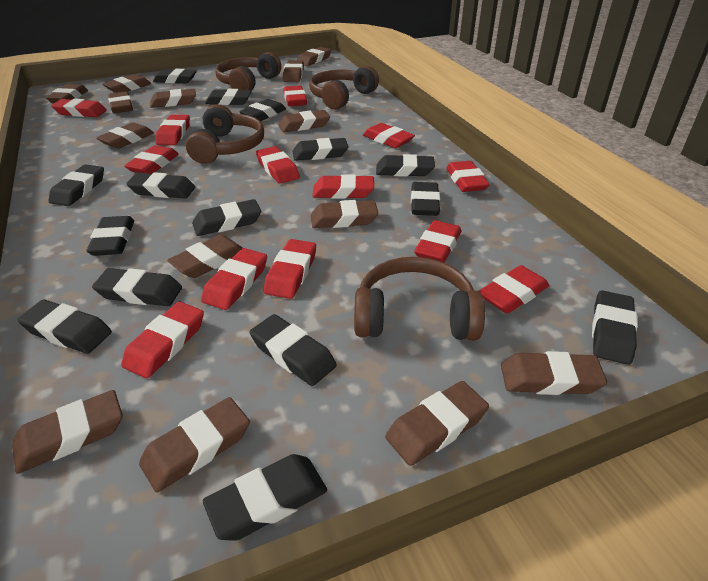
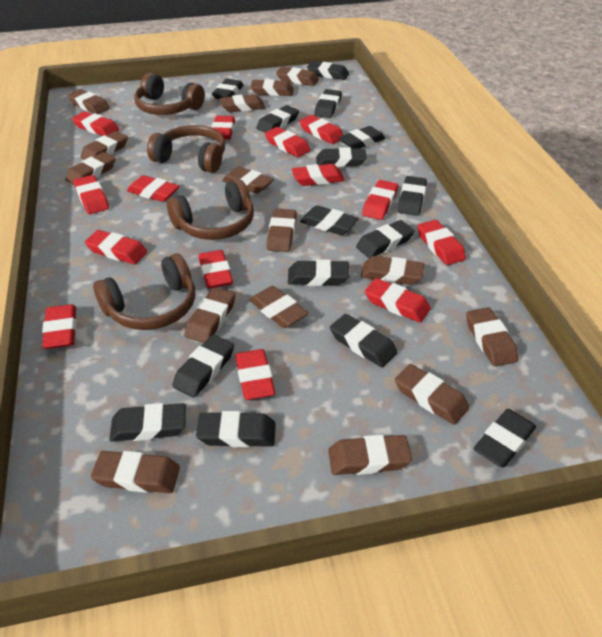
brown eraser: [12,390,123,474] [46,84,88,104] [96,122,154,149] [103,74,151,93] [108,91,133,113] [139,397,250,493] [150,89,196,108] [167,234,243,278] [278,110,330,132] [283,60,304,82] [297,47,331,66] [311,200,378,228] [385,381,489,466] [501,351,607,395] = 14 -> [65,152,116,186] [68,89,110,114] [80,131,128,160] [91,451,180,493] [184,287,235,343] [219,94,265,112] [222,166,274,194] [249,286,309,328] [250,79,294,96] [266,209,297,252] [276,67,319,86] [328,435,412,475] [361,256,424,285] [395,364,469,425] [466,307,518,367] = 15
red eraser: [51,99,107,117] [121,302,204,378] [124,145,179,174] [155,115,190,145] [201,248,267,310] [256,146,300,184] [264,239,316,299] [284,86,307,106] [312,174,374,199] [363,123,415,148] [414,220,461,262] [446,161,490,192] [478,265,549,313] = 13 -> [42,304,77,349] [72,111,119,136] [74,175,109,214] [85,230,147,264] [127,175,179,202] [198,250,233,289] [212,116,235,140] [235,349,276,400] [265,127,311,157] [292,164,345,186] [299,115,343,144] [362,180,398,220] [365,278,431,323] [417,220,466,265] = 14

